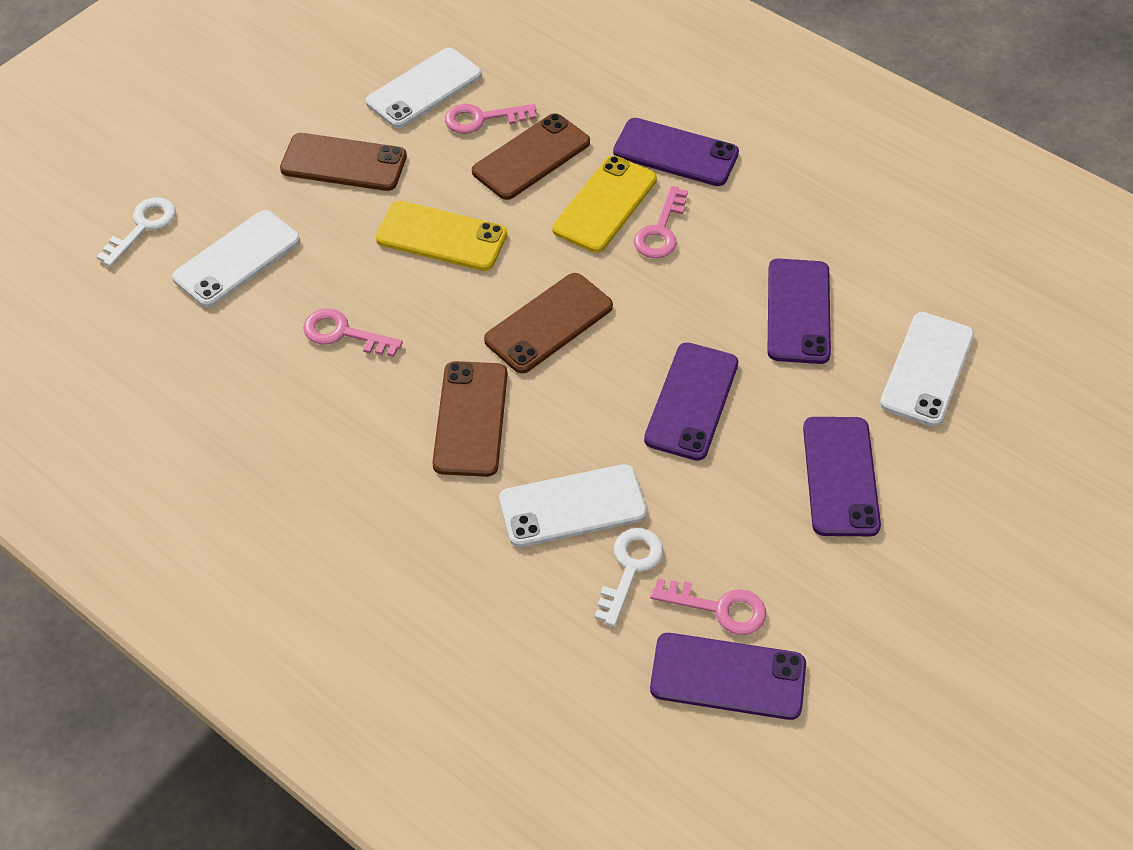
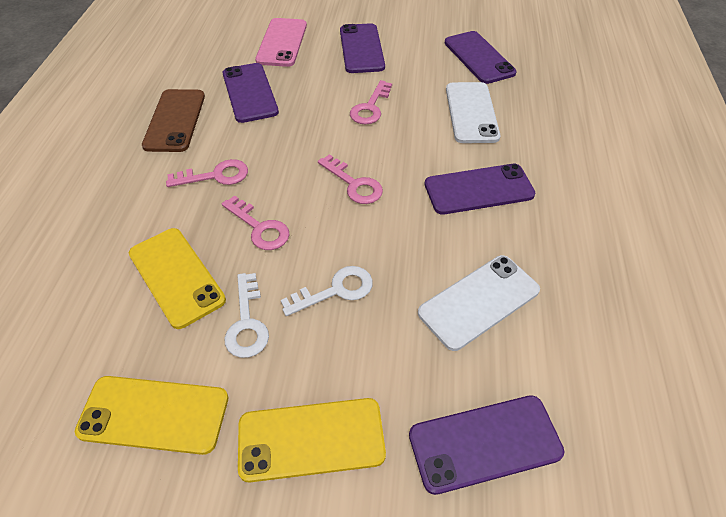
brown phone: [280,133,407,191] [432,361,508,477] [472,113,590,200] [484,273,613,373] = 4 -> [142,89,205,152] = 1
pink phone: none = 0 -> [255,18,307,67] = 1
white phone: [172,210,300,308] [366,48,482,128] [499,464,647,547] [880,312,974,427] = 4 -> [418,255,540,351] [446,82,500,143] = 2
yellow phone: [376,201,507,271] [552,156,657,253] = 2 -> [75,376,228,455] [129,228,226,329] [238,398,386,482] = 3

